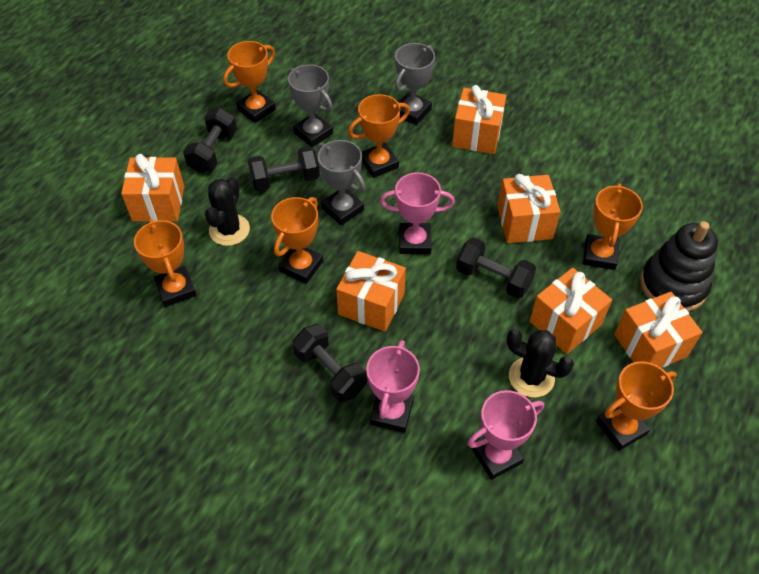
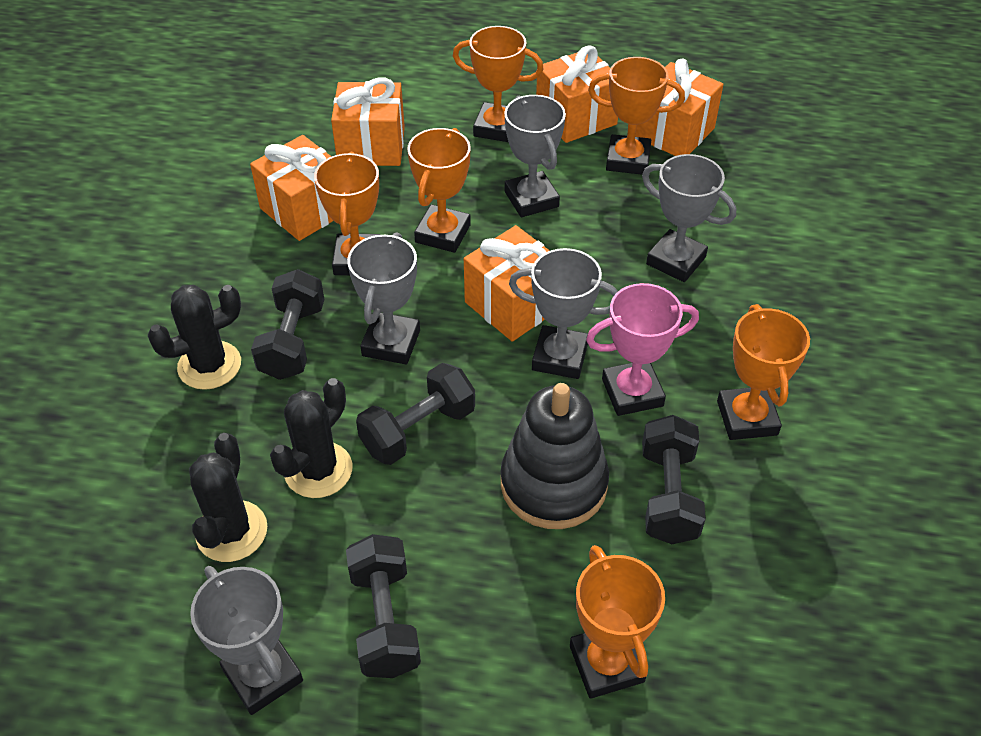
black cactus: [205,177,250,246] [506,329,574,398] = 2 -> [147,285,241,390] [189,433,267,562] [270,378,353,498] = 3
grey trophy: [287,64,333,147] [317,140,365,225] [395,43,435,125] = 3 -> [190,566,303,715] [347,232,420,364] [504,95,566,217] [509,248,618,379] [642,154,736,282] = 5
orange gift: [121,154,184,221] [336,251,406,332] [452,85,506,154] [497,174,561,243] [530,268,612,354] [614,292,703,368] = 6 -> [250,135,333,241] [331,77,405,166] [464,225,550,342] [536,45,618,143] [635,59,724,156] = 5
pink trophy: [366,340,420,433] [380,172,455,254] [467,390,544,480] = 3 -> [586,283,699,416] = 1

